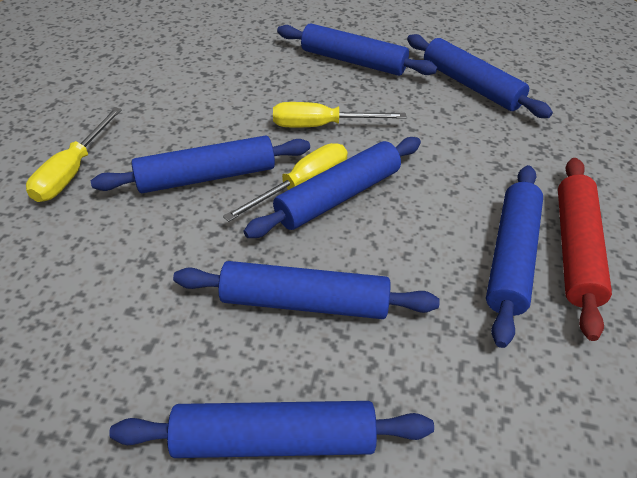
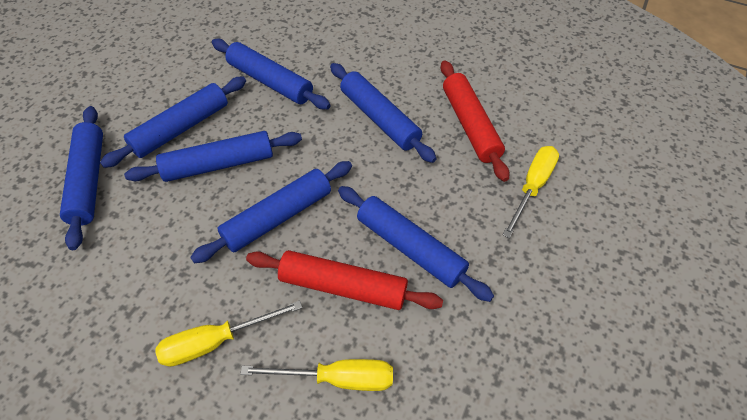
red rolling pin: [558,158,612,341] = 1 -> [246,250,443,310] [440,60,510,182] = 2

